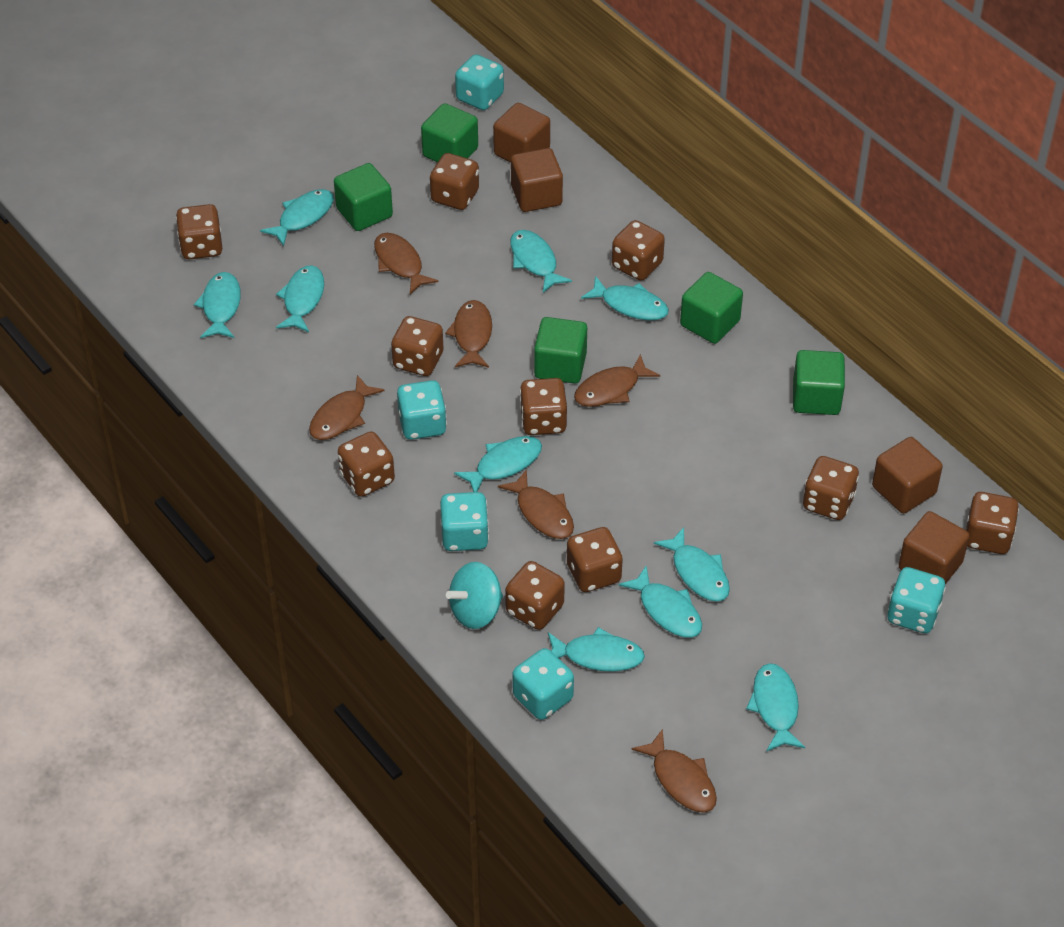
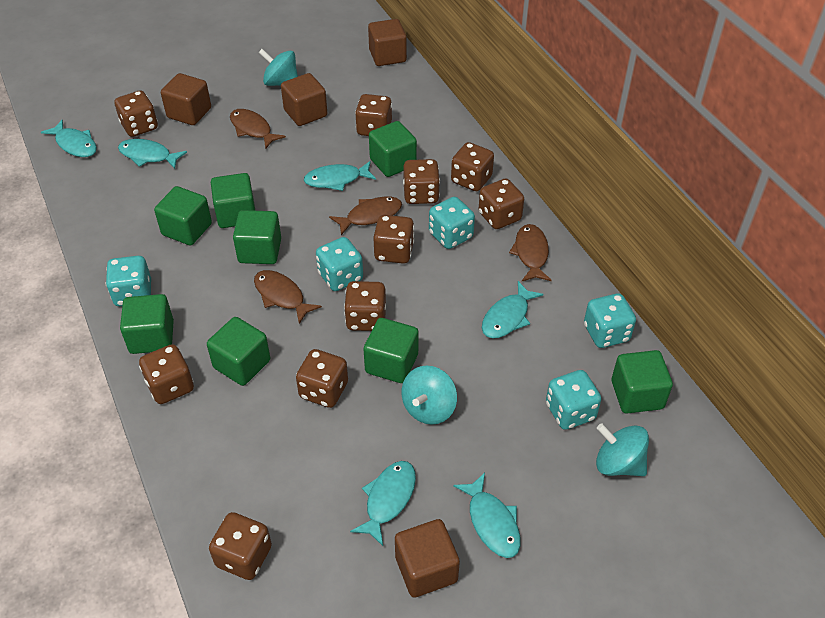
brown fish: [309,375,384,440] [374,233,438,294] [445,300,492,368] [498,469,574,539] [574,354,660,407] [632,729,717,813] = 6 -> [230,109,286,149] [254,270,322,324] [329,196,402,235] [509,224,551,281] = 4
green cube: [334,163,393,231] [421,103,478,162] [534,317,587,384] [680,272,743,344] [793,350,845,415] = 5 -> [120,294,174,354] [154,186,212,246] [207,317,270,386] [211,173,255,228] [233,210,281,264] [364,318,419,383] [369,121,417,177] [612,350,673,413] = 8
turquoise fish: [194,272,241,338] [260,189,334,246] [276,265,324,332] [454,436,542,492] [510,230,572,293] [548,627,645,672] [581,276,669,320] [619,566,702,638] [654,527,730,602] [746,663,805,752] = 10 -> [41,120,97,157] [118,139,187,169] [304,161,376,191] [350,461,416,546] [453,473,521,558] [482,281,543,338] = 6
turquoise spinning top: [446,562,503,629] = 1 -> [258,49,298,86] [402,366,457,425] [596,423,649,476] = 3

